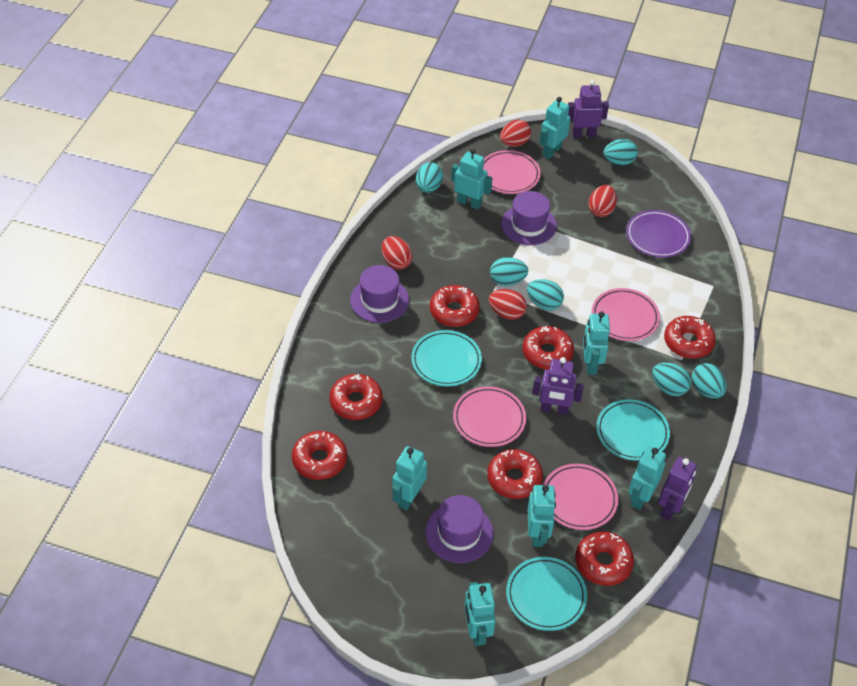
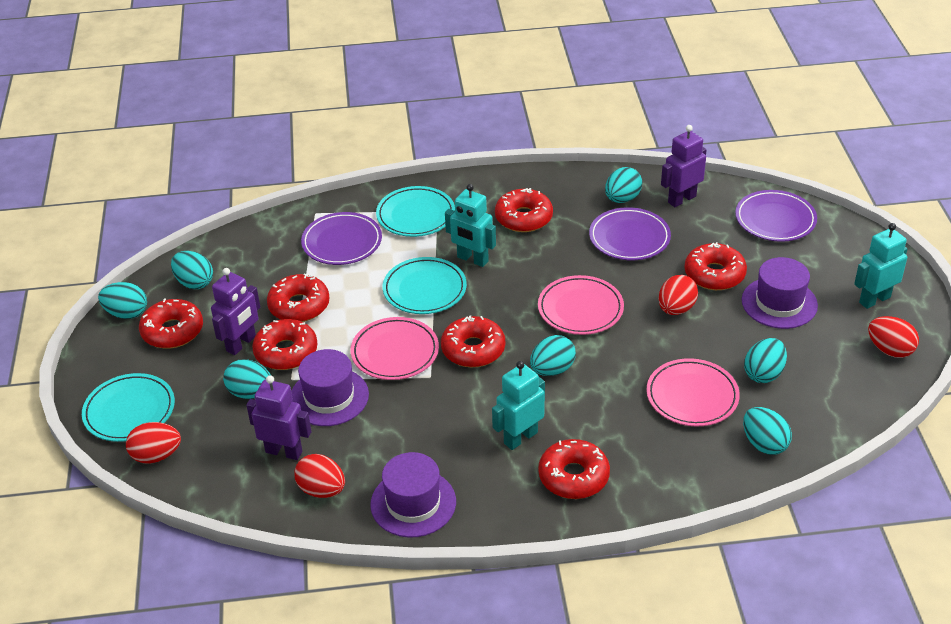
pink plate: [453,386,526,447] [483,150,541,194] [543,464,618,530] [592,288,660,341] = 4 -> [351,317,439,380] [538,275,624,335] [646,358,740,426] = 3
purple plate: [626,210,691,258] = 1 -> [301,212,382,265] [589,207,671,260] [735,190,817,242] = 3
turquoise egg: [416,162,443,193] [490,257,528,286] [527,279,564,310] [603,139,638,165] [652,362,691,396] [692,363,727,399] = 6 -> [98,282,147,319] [171,251,213,289] [223,359,271,399] [530,335,576,376] [605,167,642,203] [743,407,792,455] [744,338,787,383] = 7
turquoise robot: [392,446,427,510] [451,149,492,210] [464,582,496,646] [528,485,556,547] [539,97,571,159] [583,311,610,375] [628,446,666,510] = 7 -> [445,184,496,267] [492,361,545,450] [854,223,907,309] = 3

